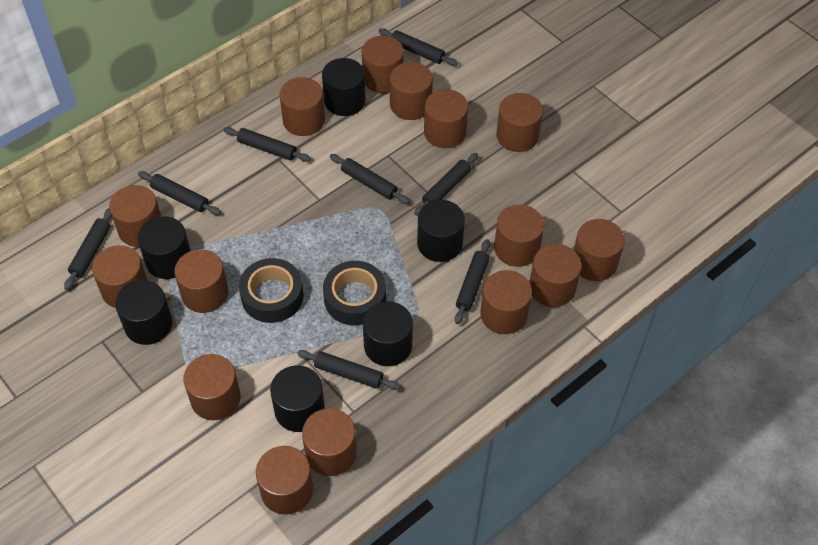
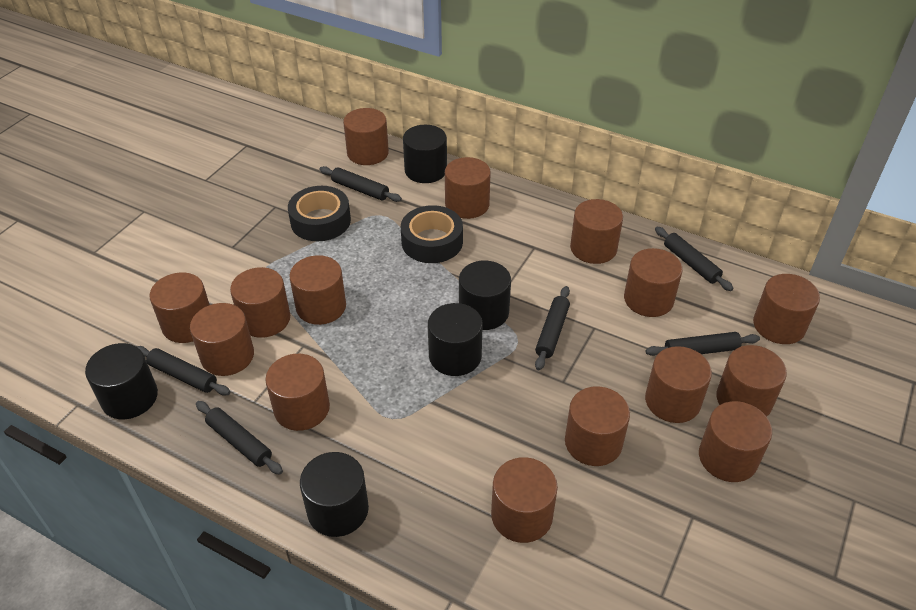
black cylinder: [115,280,173,345] [138,216,191,279] [270,365,325,432] [322,58,366,116] [363,301,413,366] [417,200,465,262] = 6 -> [85,343,158,419] [300,452,369,537] [403,125,447,183] [428,303,483,376] [459,260,511,330] = 5
black rolling pin: [64,208,112,290] [138,171,221,215] [223,127,311,162] [297,350,401,390] [330,154,410,204] [378,28,458,66] [414,153,478,216] [455,239,490,324] = 8 -> [136,346,231,396] [196,401,283,475] [319,166,402,202] [535,286,570,370] [645,332,760,356] [655,227,734,291] = 6

